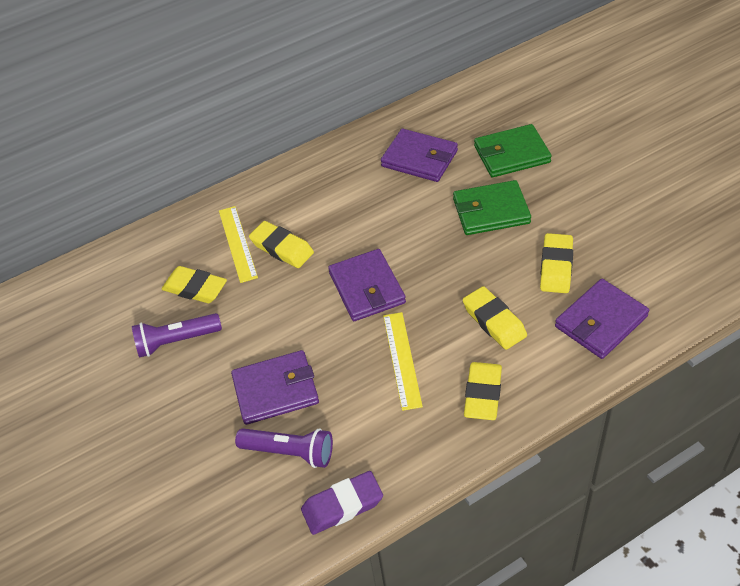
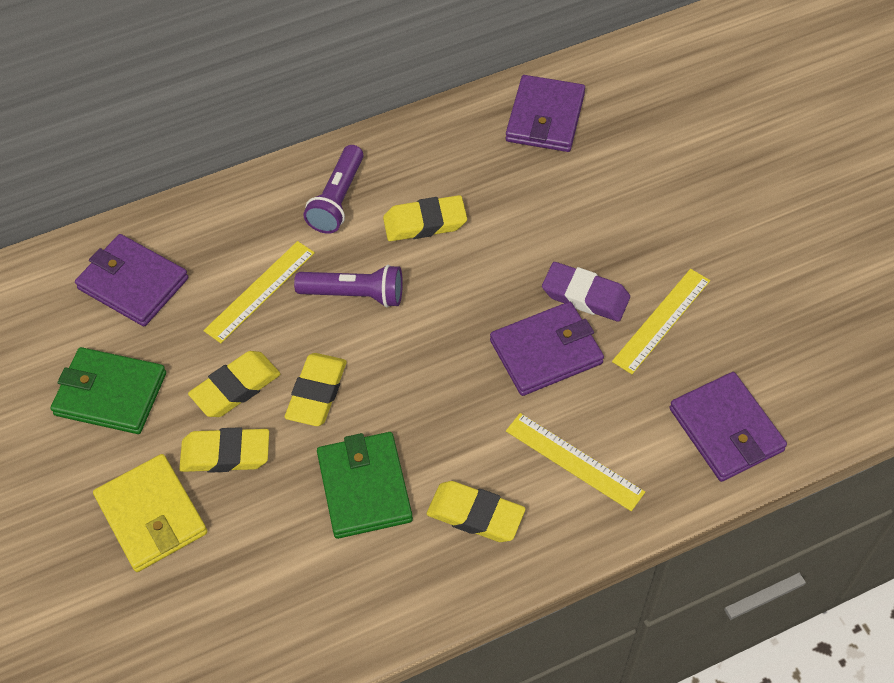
yellow ruler: [219,206,258,283] [383,312,423,411] = 2 -> [203,241,315,343] [506,413,645,511] [612,269,710,374] = 3
yellow wallet: none = 0 -> [93,454,207,572] = 1

